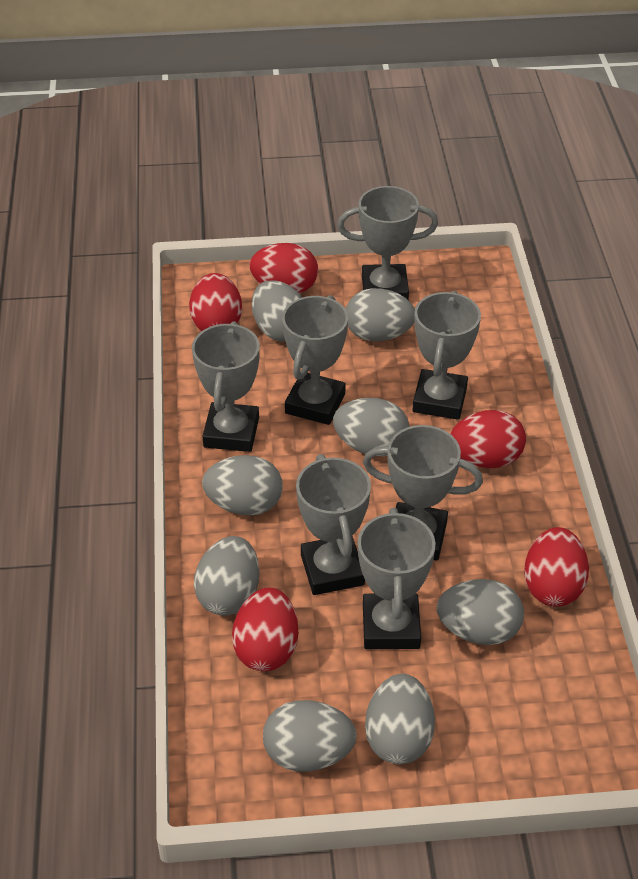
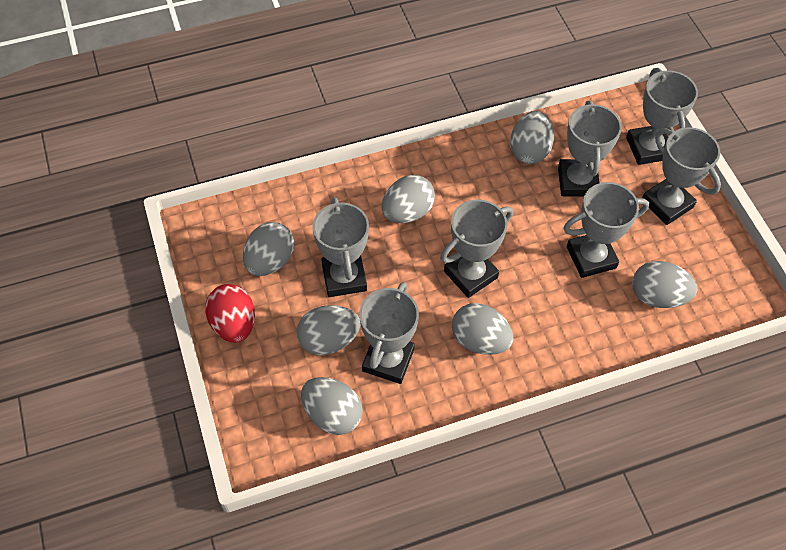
grey egg: [194,536,259,616] [202,455,283,516] [252,280,302,342] [263,700,357,772] [333,398,410,456] [346,288,415,341] [365,674,435,764] [437,579,524,645] = 8 -> [243,222,294,276] [296,305,360,355] [301,377,363,435] [382,175,435,223] [452,303,513,355] [510,111,554,164] [632,261,697,308] = 7
red egg: [189,273,242,331] [232,588,298,671] [250,243,318,293] [450,410,526,468] [524,527,589,607] = 5 -> [205,284,255,343] = 1

